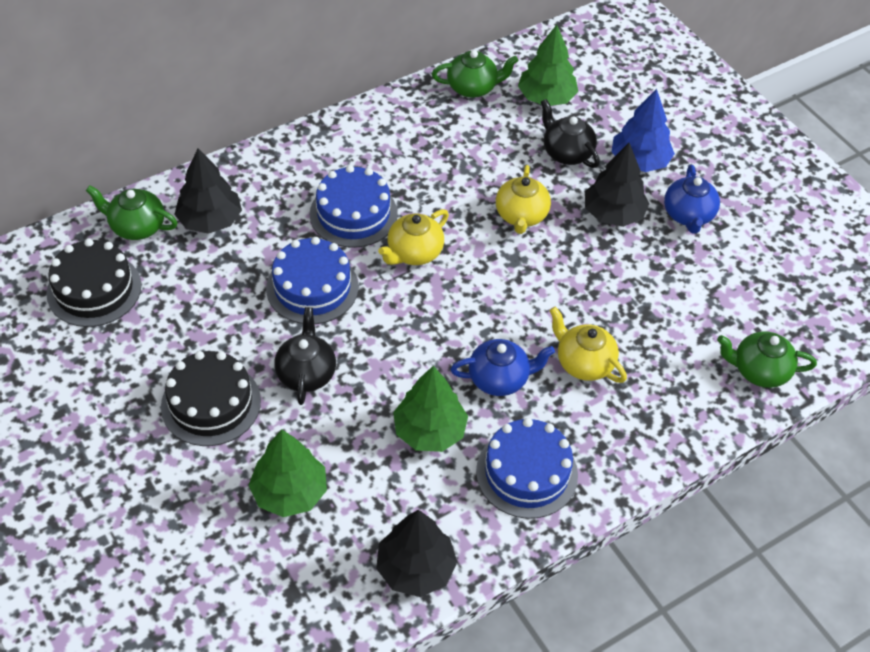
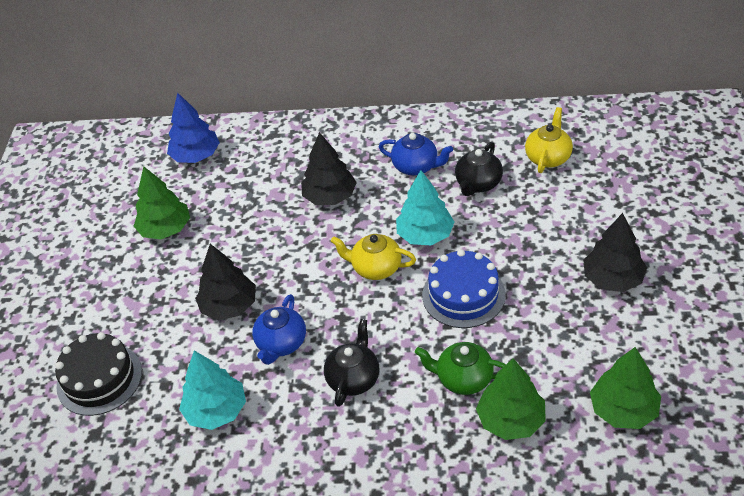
black cake: [46,238,141,327] [161,351,261,446] = 2 -> [55,332,142,416] = 1
blue cake: [266,237,358,324] [310,165,398,248] [476,418,578,519] = 3 -> [422,249,506,328] = 1
green teapot: [86,185,177,240] [432,50,519,98] [717,331,817,388] = 3 -> [415,342,506,395] = 1
turquoise tree: none = 0 -> [179,350,246,430] [396,170,454,245] = 2
yellow teapot: [378,209,449,265] [496,165,551,234] [549,307,627,383] = 3 -> [331,234,416,280] [525,107,573,173] = 2

